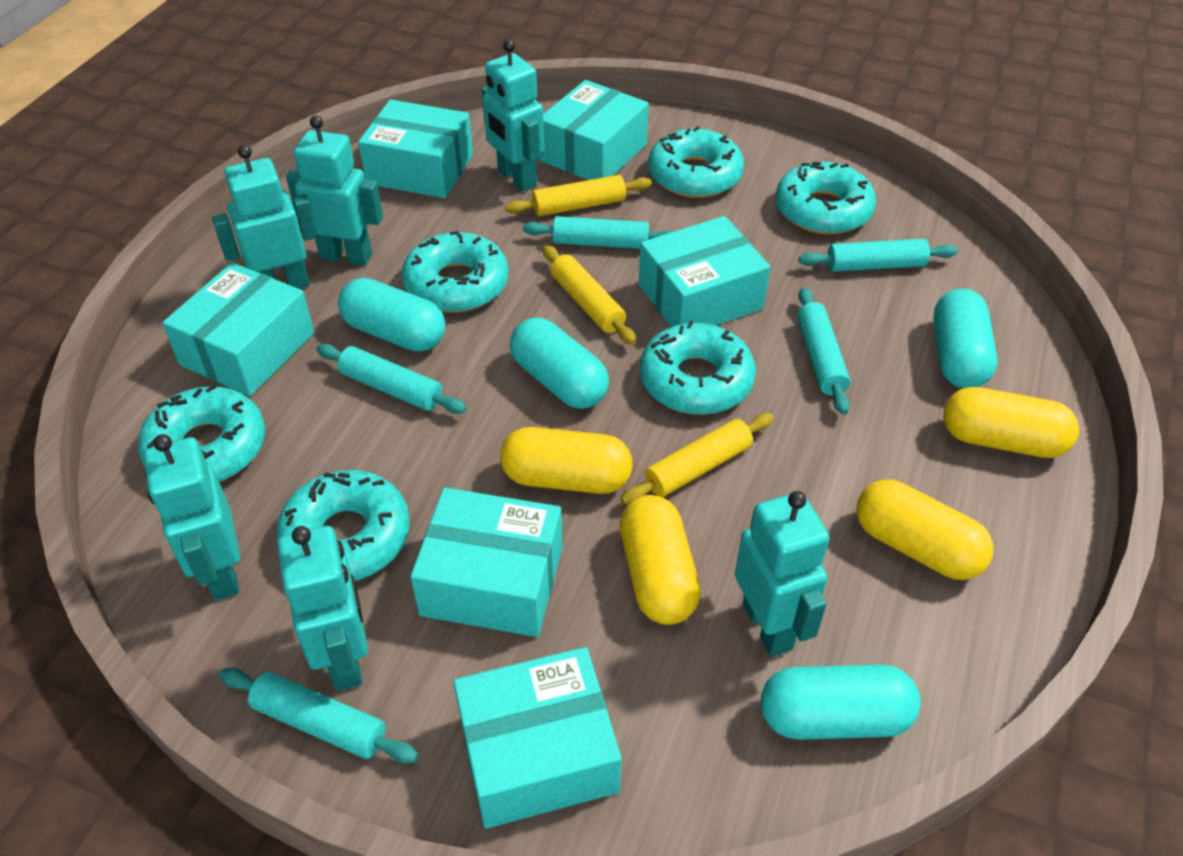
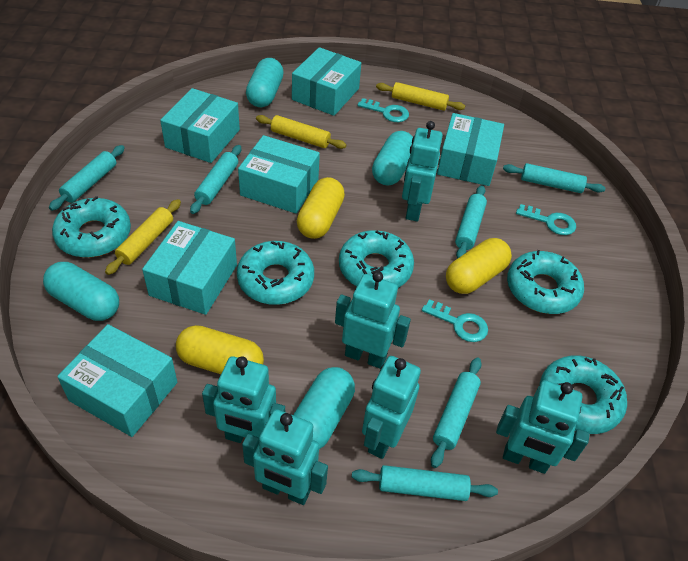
turquoise donut: [138,384,265,482] [276,470,410,581] [401,231,508,313] [640,320,756,415] [648,126,744,198] [776,162,876,235] = 6 -> [52,196,131,258] [237,241,314,305] [339,230,414,288] [507,250,584,314] [540,355,627,434] = 5
turquoise key: none = 0 -> [357,98,409,122] [422,299,488,342] [516,204,576,235] = 3
turquoise rolling pin: [219,668,419,764] [316,344,466,414] [523,216,674,249] [797,287,850,415] [799,239,958,272] = 5 -> [49,145,125,211] [190,145,241,214] [352,465,498,501] [431,357,482,468] [455,185,487,259] [503,163,605,193] = 6
yellow capsule: [500,427,632,494] [620,495,701,625] [856,480,993,580] [943,387,1079,458] = 4 -> [176,325,264,374] [297,177,345,239] [446,238,512,294] = 3

